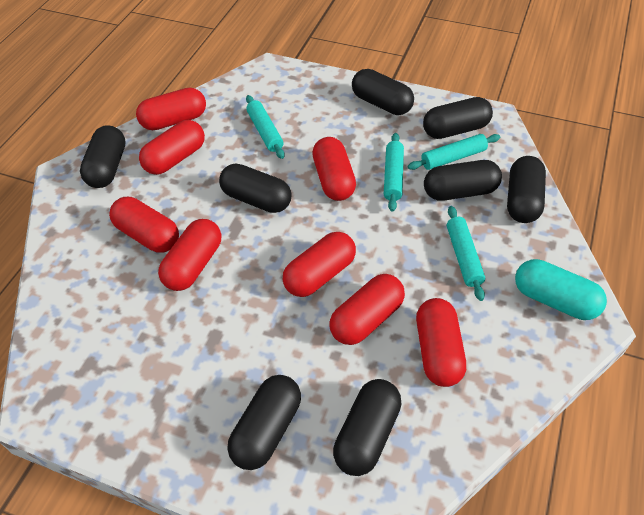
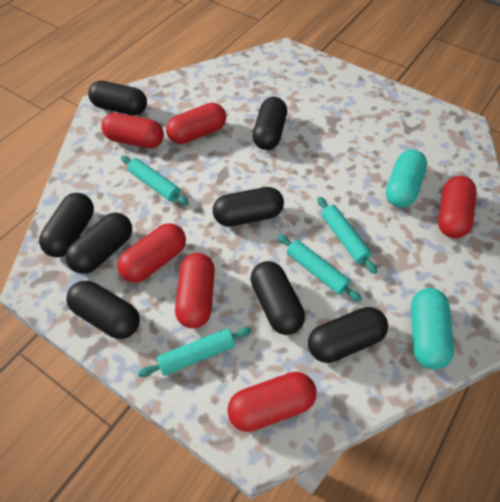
red capsule: [109,197,179,253] [136,88,206,130] [139,120,205,175] [158,219,221,291] [283,232,356,297] [312,137,356,201] [330,274,405,345] [416,298,466,387] = 8 -> [101,113,164,148] [117,223,186,283] [166,103,226,144] [175,253,215,328] [227,372,316,432] [438,176,477,238] = 6
turquoise capsule: [515,259,607,320] = 1 -> [386,150,427,207] [411,288,454,370] = 2

